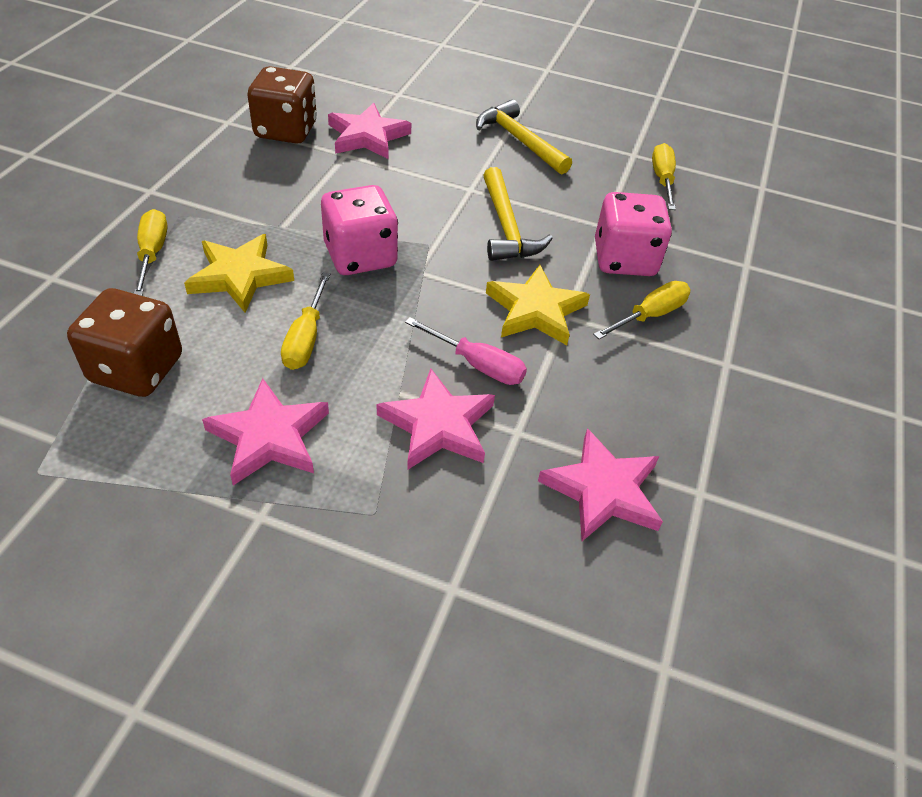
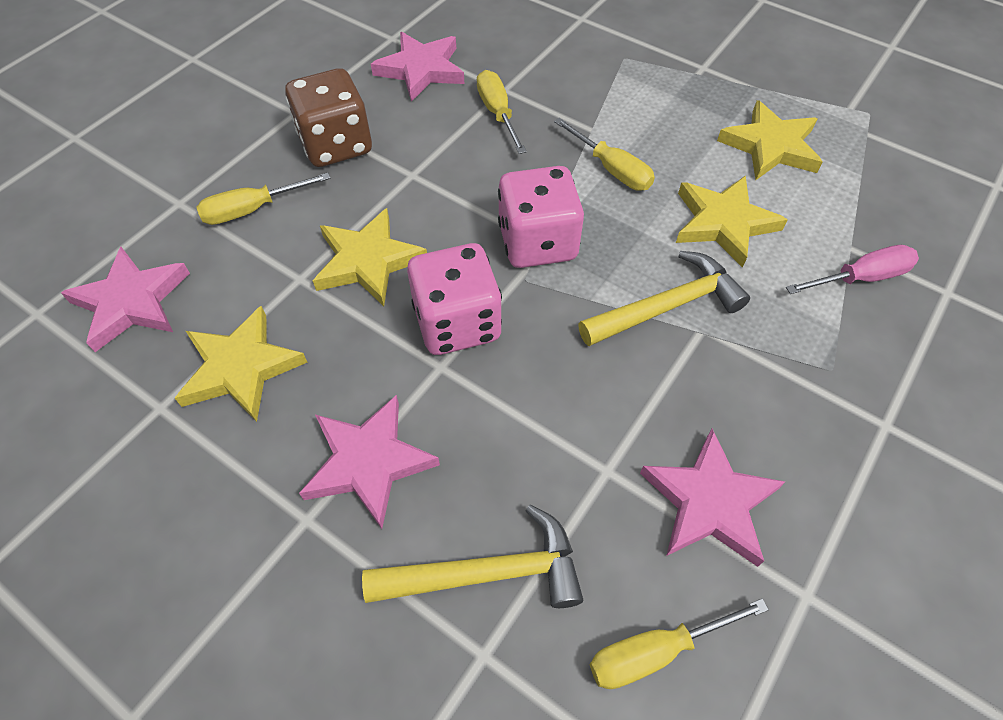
brown dice: [67,288,182,397] [247,66,317,144] = 2 -> [285,68,372,167] = 1
yellow star: [184,234,294,313] [486,265,590,345] = 2 -> [175,306,307,422] [313,208,427,306] [676,175,788,268] [717,100,823,180] = 4

